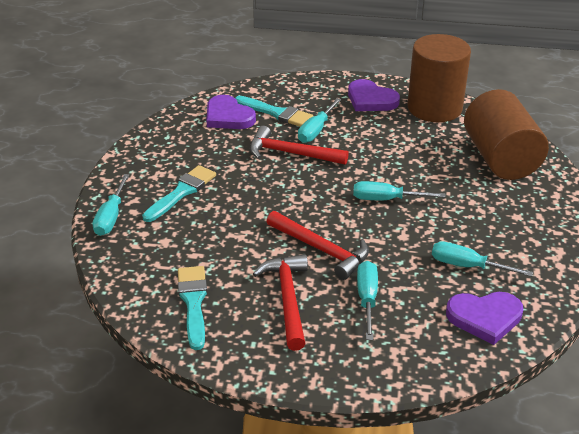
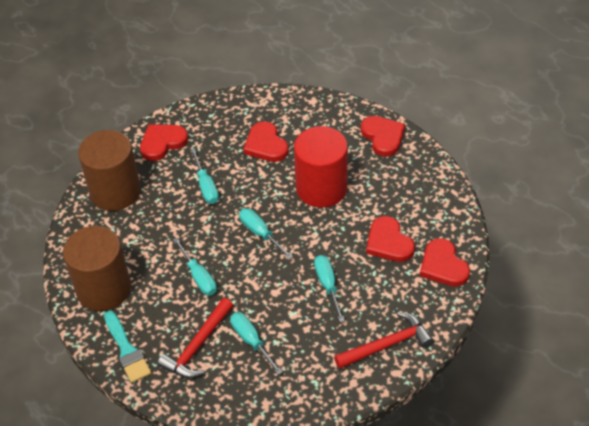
purple heart: [206,95,256,129] [348,79,400,111] [446,292,523,345] = 3 -> none = 0
red cylinder: none = 0 -> [294,126,348,208] = 1
red hammer: [250,126,349,165] [253,254,308,351] [267,211,369,280] = 3 -> [157,298,233,378] [334,312,433,369] = 2
red heart: none = 0 -> [140,124,188,161] [243,121,289,162] [361,116,405,156] [366,216,415,262] [420,238,470,287] = 5
turquoise brush: [142,165,216,222] [178,266,207,350] [235,96,313,127] = 3 -> [104,311,151,383] = 1

